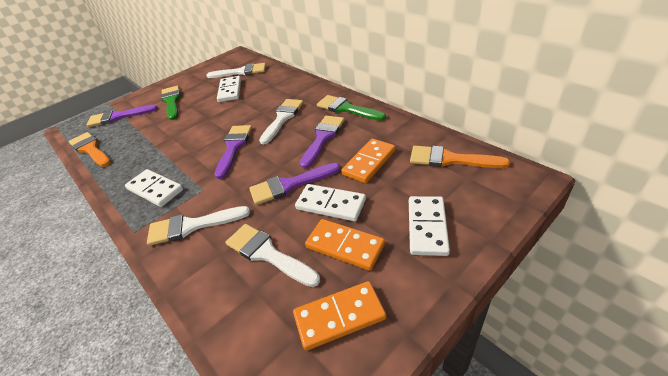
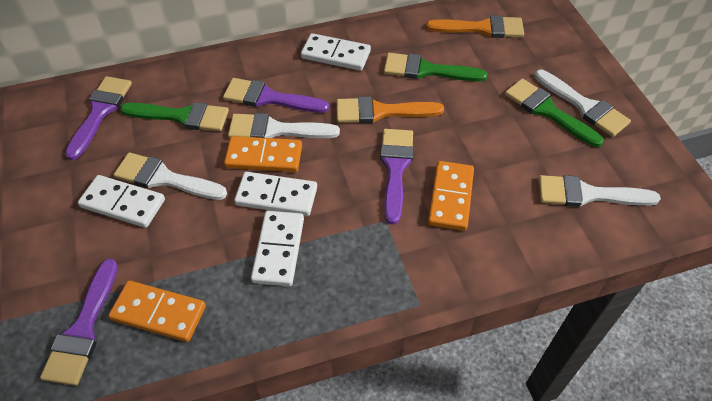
green brush: [161,85,181,120] [317,95,386,121] = 2 -> [120,102,229,131] [384,53,488,81] [505,78,604,147] = 3

